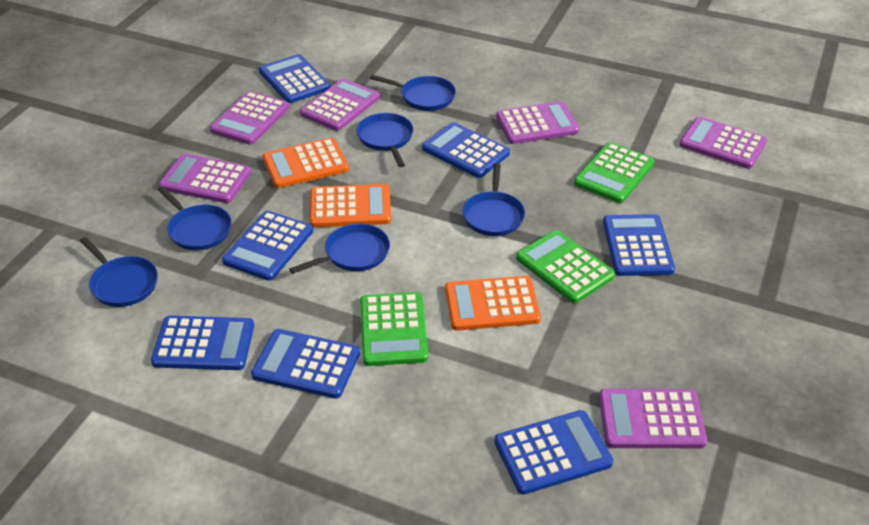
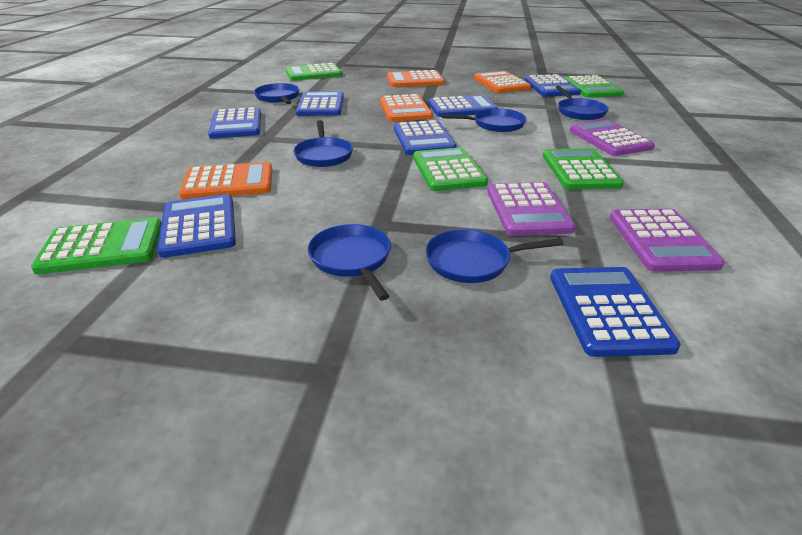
green calculator: [360,292,428,366] [516,230,615,303] [574,142,655,203] = 3 -> [31,218,161,275] [286,63,342,81] [413,147,488,191] [543,148,624,190] [565,75,624,98] = 5
orange calculator: [263,138,349,188] [310,184,391,227] [445,276,541,331] = 3 -> [179,162,272,200] [380,94,433,122] [387,70,445,87] [474,71,531,93] = 4
purple calculator: [159,154,251,203] [210,91,289,145] [300,78,380,131] [496,101,579,144] [599,389,707,448] [680,117,767,169] = 6 -> [487,182,576,236] [570,120,655,156] [609,209,725,272] = 3

